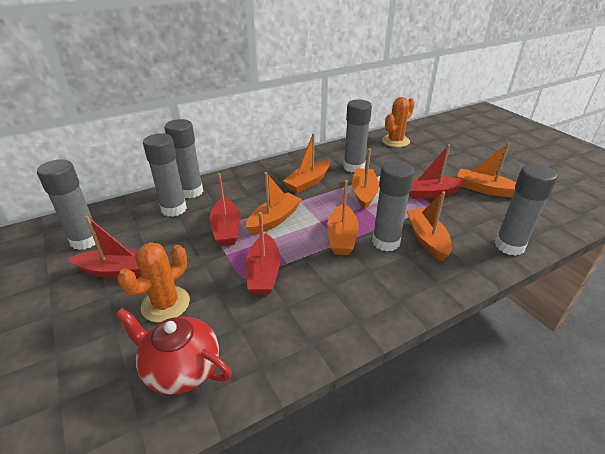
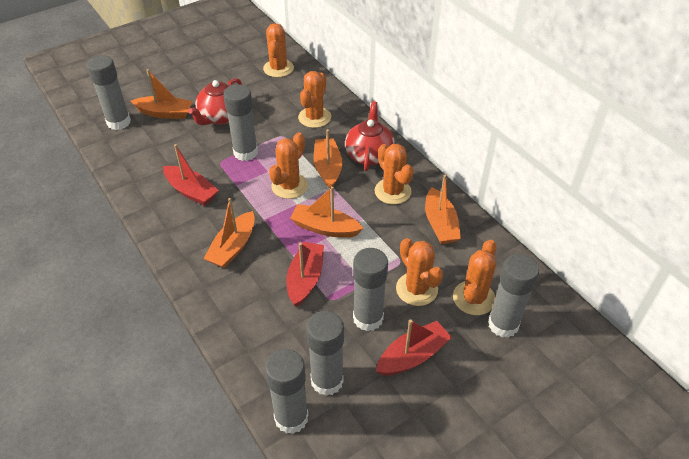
orange boat: [246,172,302,235] [283,133,330,194] [327,180,359,255] [352,149,379,210] [407,192,452,261] [457,143,516,197] = 6 -> [131,69,193,119] [203,198,255,268] [290,186,364,238] [314,129,342,189] [425,175,461,244] = 5
orange cactus: [117,242,190,322] [382,97,415,147] = 2 -> [263,23,294,77] [269,132,308,199] [298,71,331,128] [374,144,414,205] [396,238,443,306] [453,240,497,315] = 6
red boat: [68,216,141,278] [209,173,240,246] [245,212,281,295] [409,144,466,199] = 4 -> [163,144,219,206] [286,242,324,307] [376,320,452,376] = 3
red teapot: [115,308,232,395] = 1 -> [188,78,242,125] [345,101,395,171] = 2

